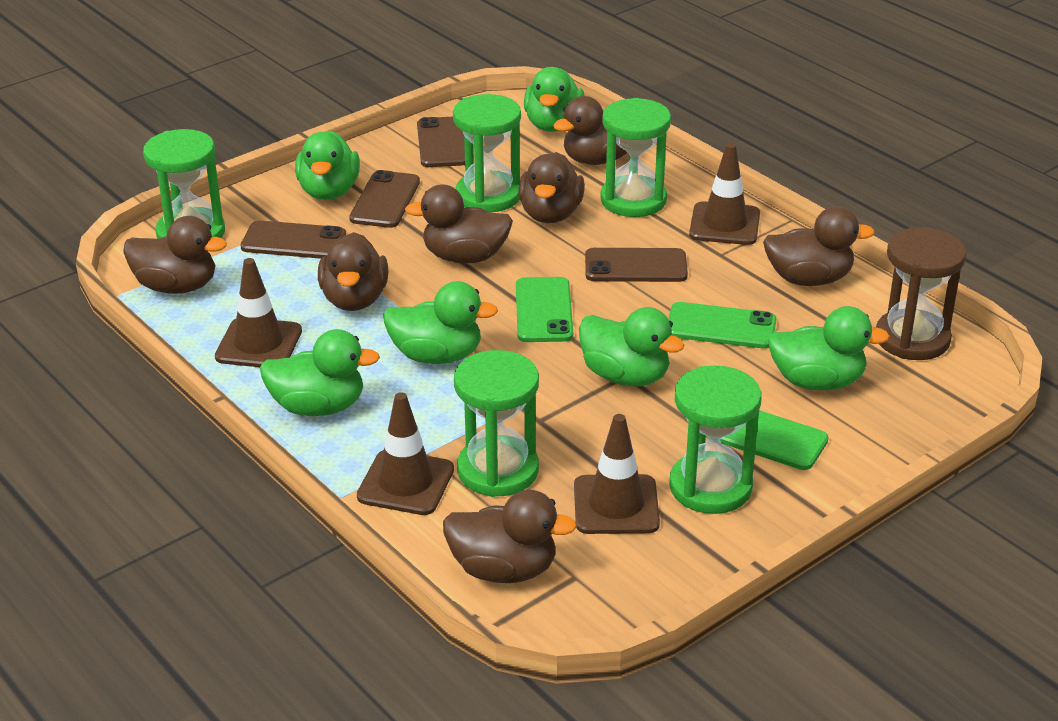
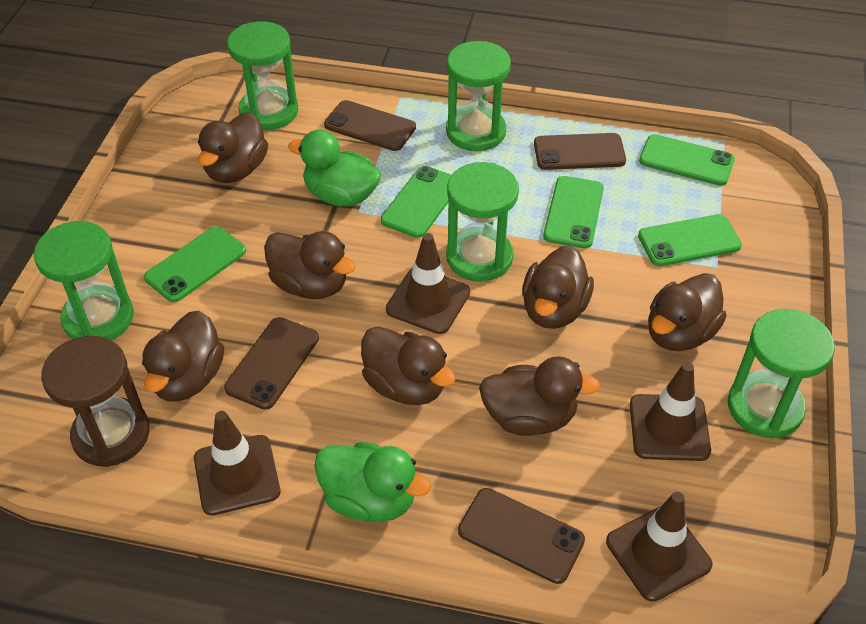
green duck: [260,329,380,416] [295,130,360,200] [383,281,498,364] [524,67,584,132] [579,307,684,386] [768,306,890,390] = 6 -> [288,130,382,207] [314,442,431,522] = 2
green phone: [516,277,573,342] [668,302,776,348] [706,410,828,470] = 3 -> [144,226,246,302] [381,166,451,238] [543,176,604,248] [638,214,742,266] [639,134,735,186] = 5

